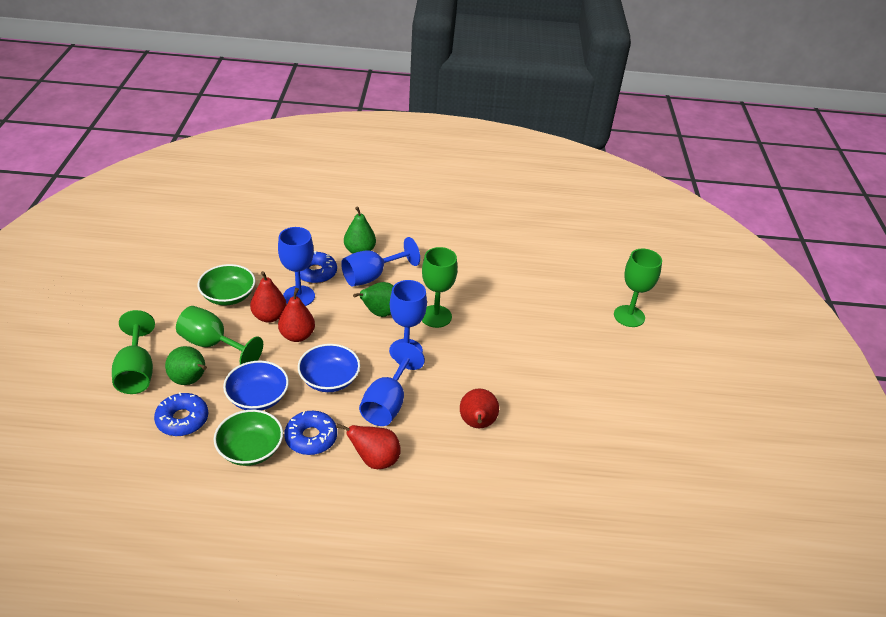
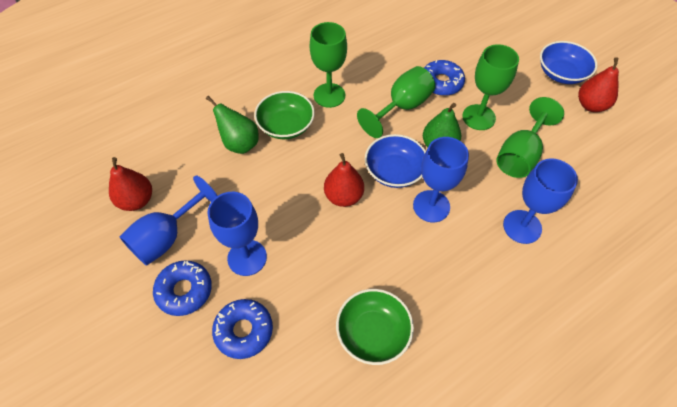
green pear: [165,346,207,385] [344,206,376,254] [353,282,393,317] = 3 -> [206,96,259,154] [423,103,461,147] = 2
red pear: [250,271,287,323] [278,288,315,342] [336,423,401,469] [460,388,499,428] = 4 -> [109,157,152,211] [324,153,364,207] [578,57,619,112] = 3

